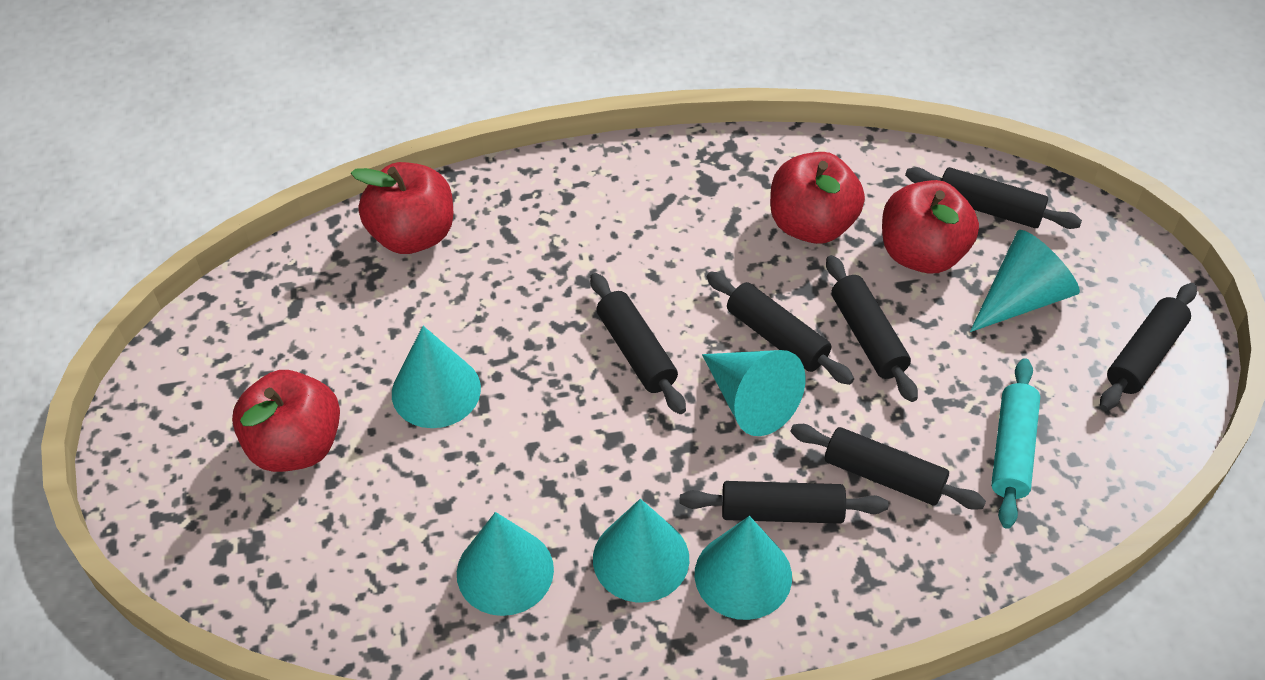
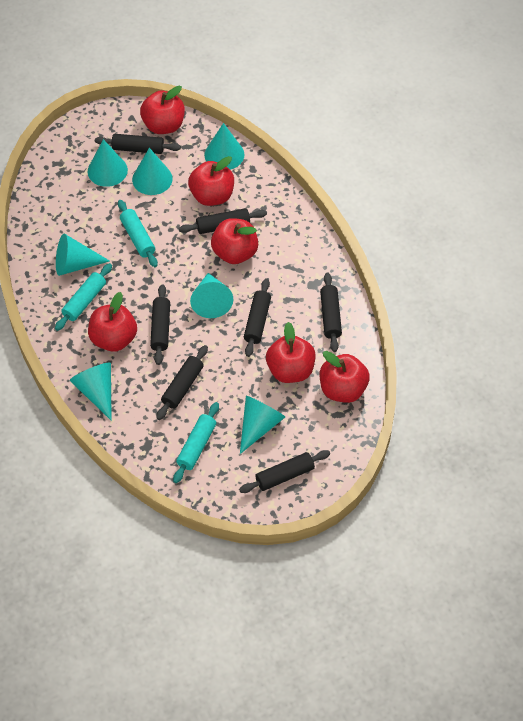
red apple: [232,370,340,472] [351,162,453,254] [770,152,865,244] [882,180,979,273] = 4 -> [88,292,137,352] [140,86,185,134] [188,156,234,206] [211,218,258,264] [266,322,315,383] [320,351,370,403] = 6
turquoise cone: [392,326,481,428] [457,512,554,616] [593,499,689,602] [695,516,792,620] [702,350,806,436] [970,230,1080,332] = 6 -> [56,234,110,276] [70,362,112,421] [88,139,128,187] [132,148,173,195] [190,273,233,318] [205,123,244,170] [240,396,285,454] = 7
turquoise rolling pin: [991,358,1040,529] = 1 -> [55,263,112,331] [118,200,158,267] [173,402,219,483] = 3

